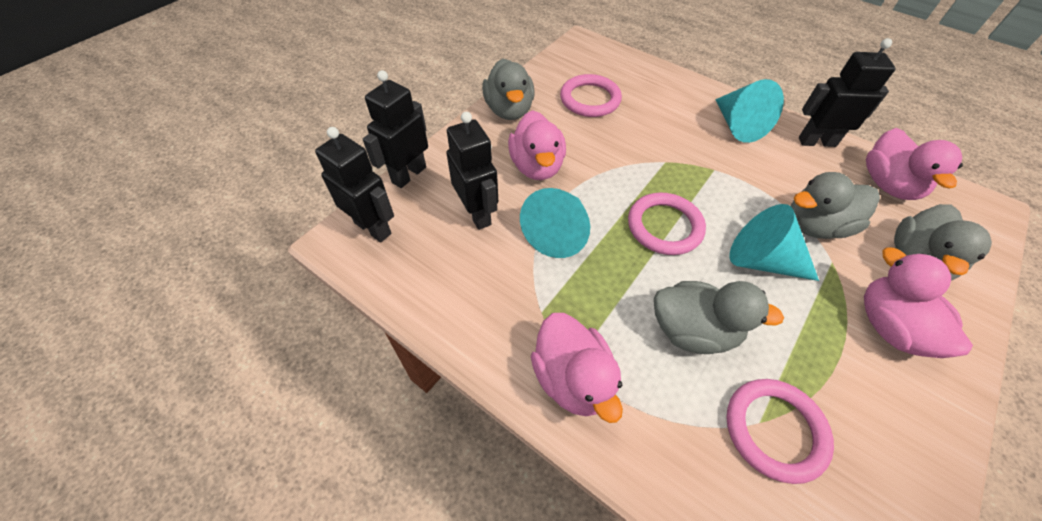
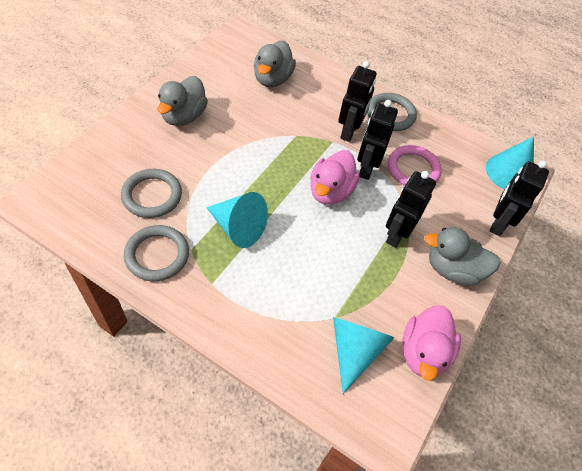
grey duck: [482,59,535,120] [654,281,784,354] [791,172,880,239] [894,204,992,281] = 4 -> [157,76,208,126] [254,40,296,87] [424,227,501,286] = 3
grey ring: none = 0 -> [121,169,182,218] [124,225,189,281] [367,93,417,131] = 3
pink duck: [508,110,566,180] [531,313,623,423] [864,248,973,358] [866,128,963,200] = 4 -> [310,150,360,205] [403,305,461,381] = 2
pink ring: [560,74,622,117] [628,193,706,255] [726,379,834,484] = 3 -> [388,145,442,186] = 1

